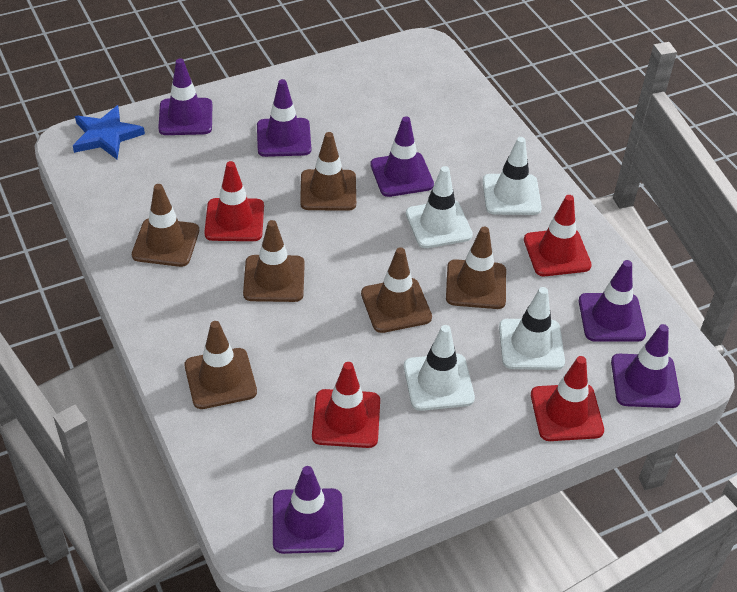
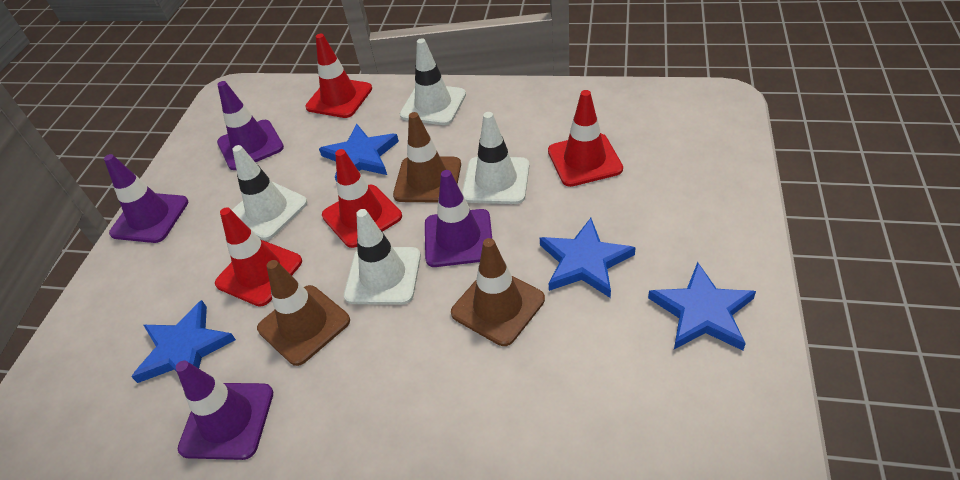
blue star: [73,105,145,159] = 1 -> [131,300,236,383] [319,124,399,182] [540,218,636,298] [648,262,756,351] = 4
brown traffic cone: [132,184,199,267] [185,321,257,409] [243,220,305,302] [300,132,356,211] [361,247,432,333] [446,227,506,309] = 6 -> [257,260,350,366] [393,112,461,203] [451,238,545,346] = 3
purple traffic cone: [158,59,212,135] [257,79,311,157] [273,466,344,554] [370,116,434,197] [579,260,646,342] [611,324,681,408] = 6 -> [104,154,188,243] [176,360,273,460] [217,81,284,170] [425,170,492,267] = 4

